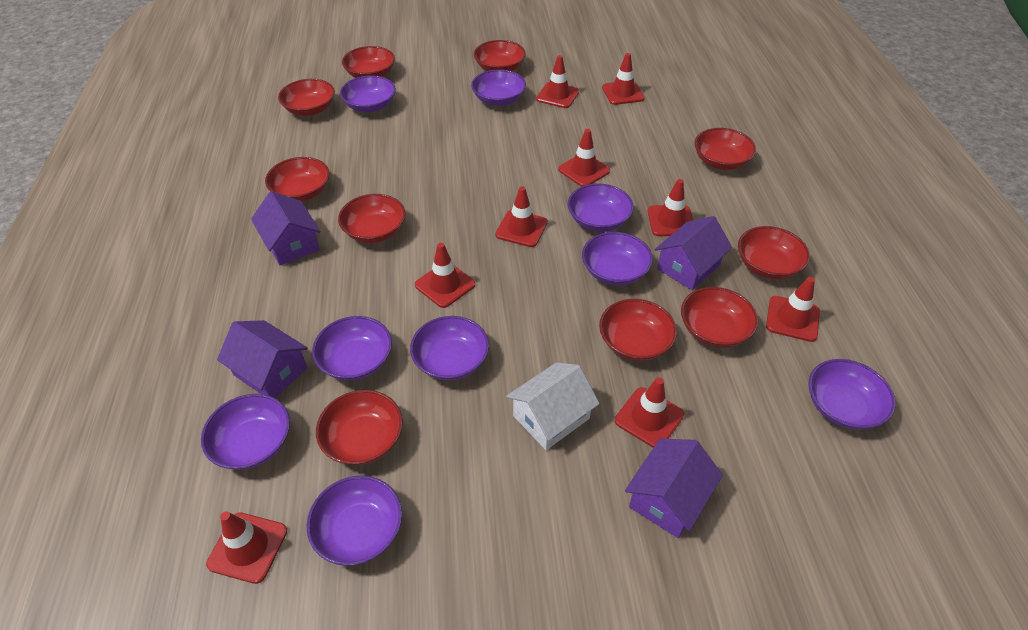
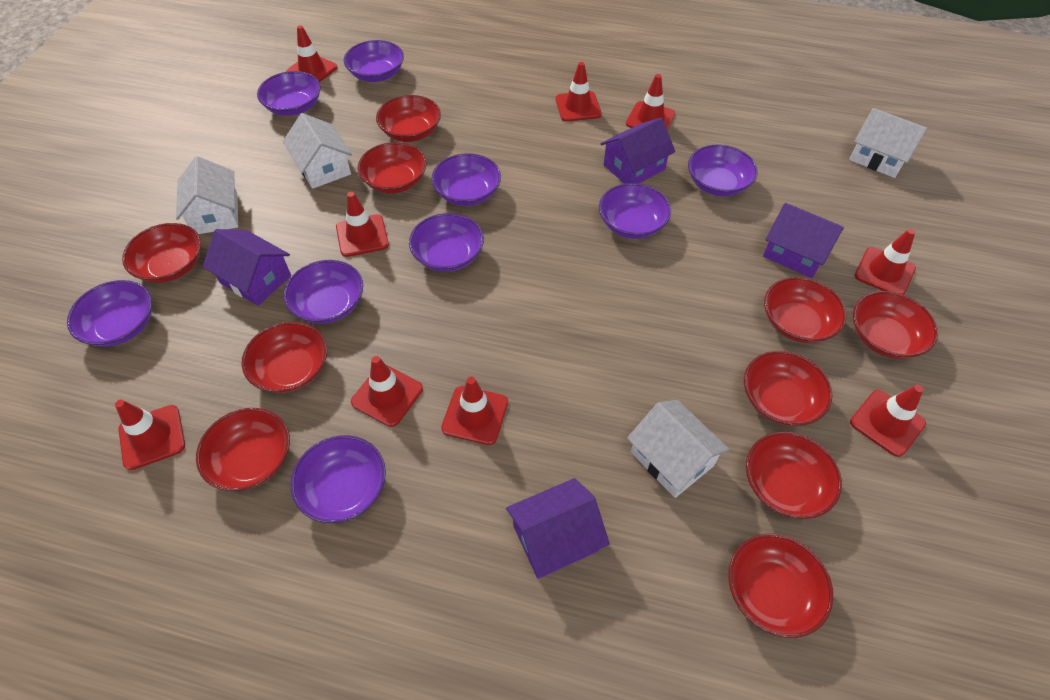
white house: [506,362,600,450] = 1 -> [176,156,238,234] [283,113,352,189] [627,400,730,498] [849,108,927,178] = 4

